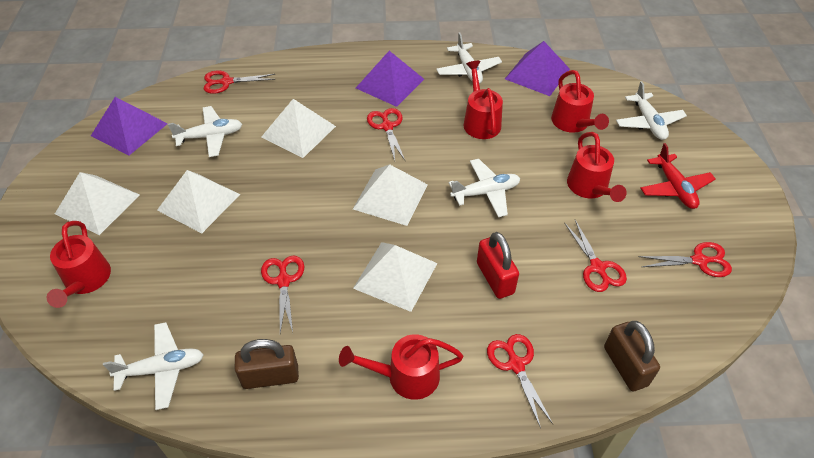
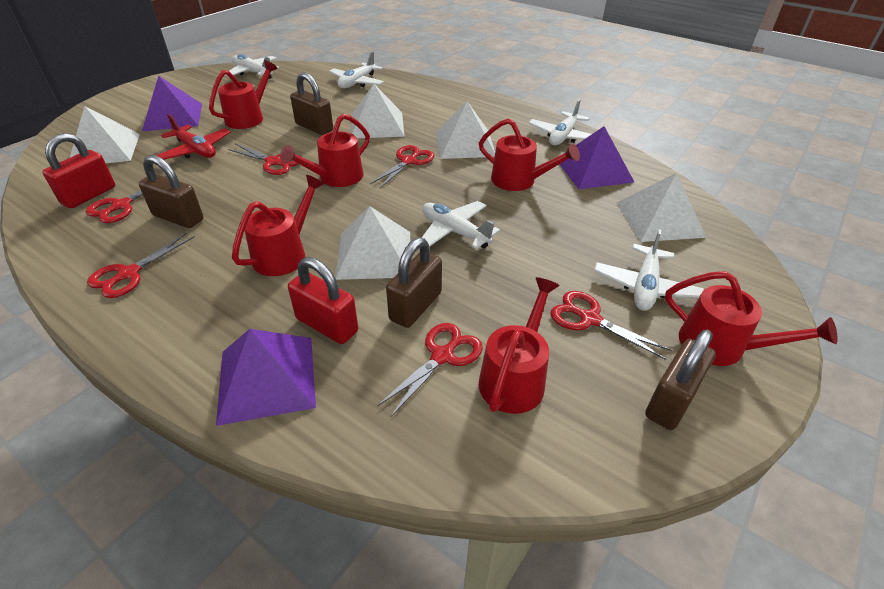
brown padlock: [235,339,299,389] [604,321,660,391] = 2 -> [139,155,204,228] [290,72,333,135] [386,238,442,328] [645,330,716,430] = 4
red padlock: [477,232,519,299] = 1 -> [42,133,115,208] [288,257,358,344] = 2
red watering can: [47,221,111,308] [339,334,464,400] [463,61,503,139] [551,70,609,133] [567,132,627,202] = 5 -> [209,60,278,129] [232,175,325,276] [280,114,370,187] [479,118,580,191] [479,277,560,414] [665,271,838,366] = 6

